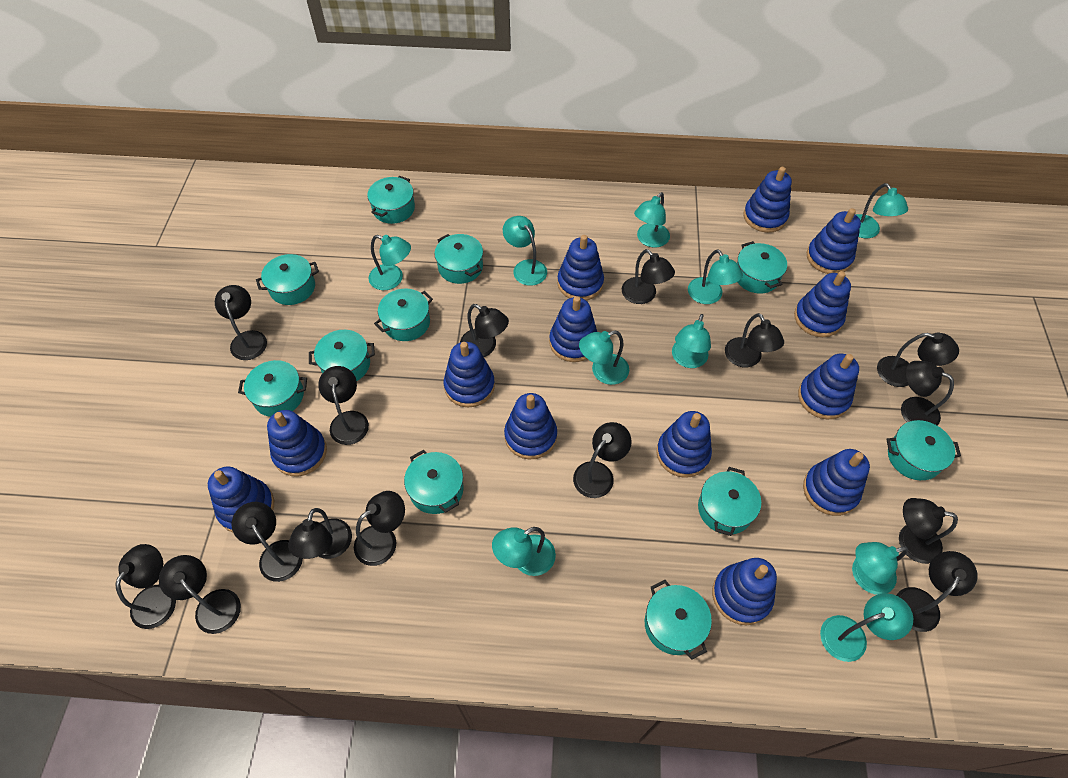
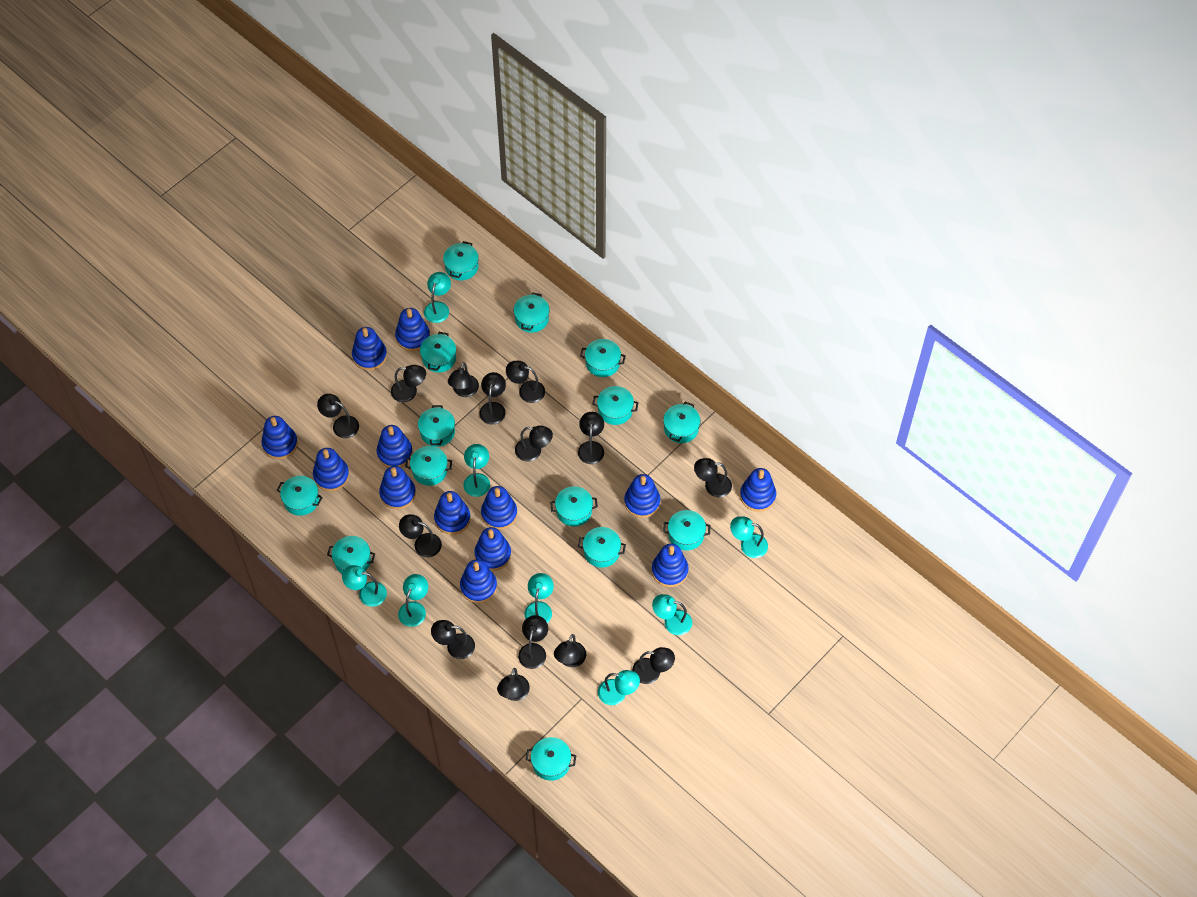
black lamp: [115,544,176,629] [159,555,241,634] [215,285,267,360] [232,502,303,582] [288,508,352,559] [318,366,369,445] [354,491,405,566] [460,304,509,357] [573,422,632,498] [622,249,675,304] [725,313,784,368] [877,333,959,387] [896,551,978,632] [899,498,958,564] [901,361,954,426] = 15 -> [317,394,359,438] [391,365,426,402] [399,514,442,558] [431,620,475,659] [448,362,479,397] [479,372,506,425] [497,668,530,701] [506,361,545,403] [515,426,553,462] [518,615,548,669] [554,634,586,667] [578,412,604,464] [632,647,675,684] [694,458,732,497] = 14
turquoise lamp: [369,235,411,290] [492,527,556,576] [503,216,547,286] [579,331,629,385] [634,192,670,248] [672,314,711,368] [688,249,743,304] [820,593,913,662] [852,542,908,595] [856,183,908,238] = 10 -> [342,565,387,607] [398,574,428,627] [424,272,451,323] [464,444,490,497] [524,573,554,623] [598,670,640,705] [652,594,692,635] [730,516,768,558] = 8
turquoise pot: [238,360,307,417] [256,254,319,305] [309,330,375,381] [367,176,415,224] [374,289,433,341] [404,450,464,514] [434,234,483,284] [645,580,712,660] [698,467,761,536] [737,241,787,294] [886,420,961,480] = 11 -> [277,476,323,516] [327,536,375,574] [405,446,452,486] [418,405,455,447] [420,332,456,372] [443,241,479,280] [513,292,549,333] [526,737,576,781] [550,486,598,527] [578,527,626,568] [580,339,626,377] [592,386,639,425] [663,402,701,443] [663,510,710,551] = 14

